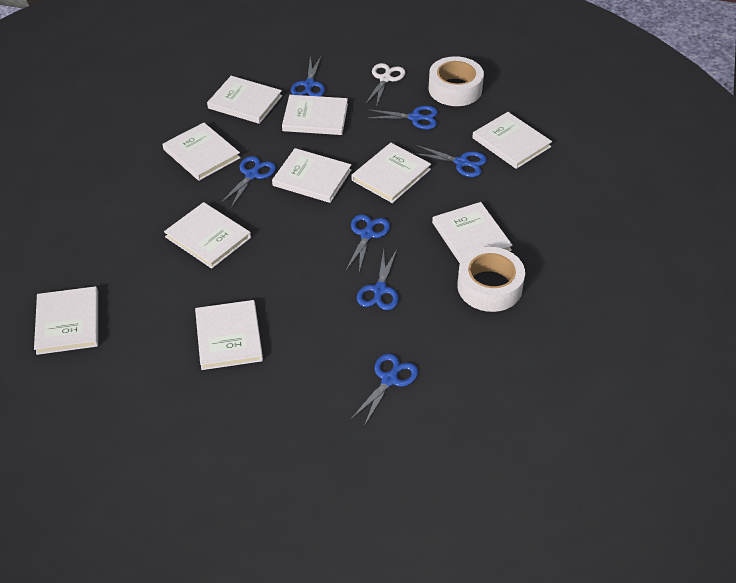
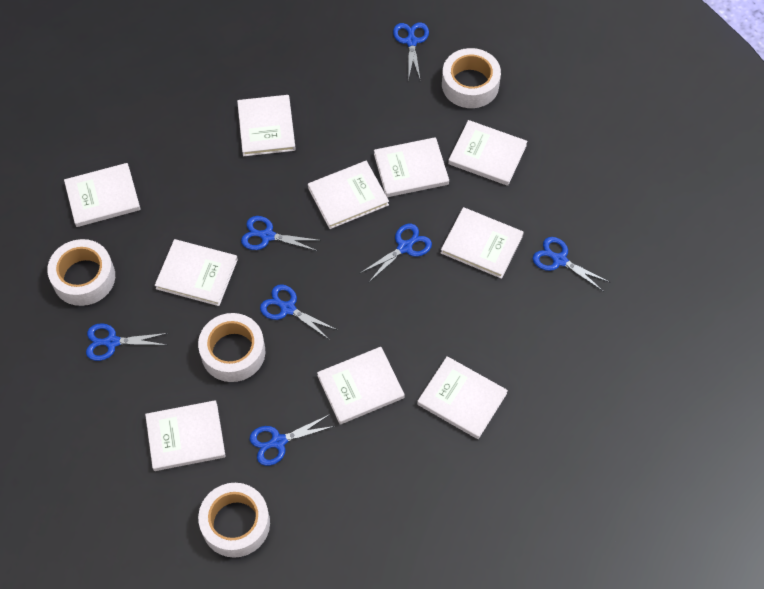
white scissors: [365,63,405,107] = 1 -> none = 0
white tape: [429,56,484,106] [457,247,525,312] = 2 -> [47,239,115,306] [198,313,265,382] [198,483,270,558] [442,48,501,108] = 4

